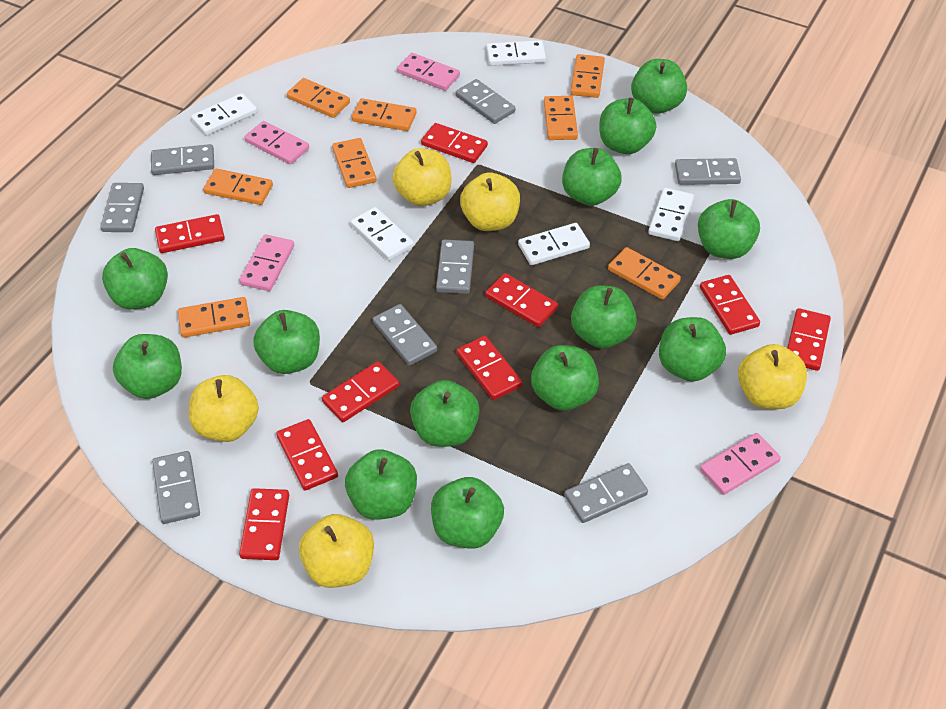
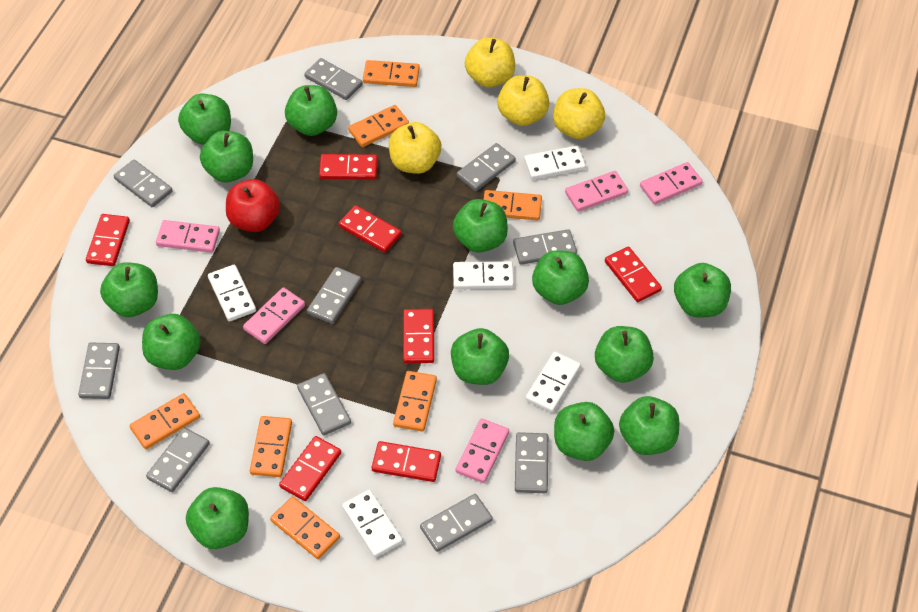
grey domino: [100,183,144,232] [151,144,214,175] [152,451,200,524] [373,304,437,366] [436,240,474,294] [456,79,515,124] [564,463,648,523] [675,158,741,185] = 8 -> [78,343,120,399] [114,160,173,207] [146,427,210,492] [297,373,351,435] [304,58,363,100] [307,267,361,324] [420,494,493,552] [457,143,516,191] [513,229,577,265] [515,432,548,493] = 10
orange domino: [178,297,250,338] [203,169,273,205] [287,78,350,118] [332,138,377,188] [352,98,417,131] [544,96,578,140] [570,54,605,98] [608,247,681,300] = 8 -> [130,393,200,449] [250,416,292,477] [270,496,340,559] [348,105,409,147] [363,60,420,87] [393,371,437,431] [483,190,542,220] = 7
pink domino: [240,235,294,291] [244,121,309,164] [397,53,460,91] [700,433,781,495] = 4 -> [156,220,220,253] [243,287,305,344] [455,418,509,483] [565,171,628,212] [640,162,703,205] = 5
red apple: none = 0 -> [226,179,280,232] = 1
red domino: [155,214,225,253] [239,488,289,560] [276,419,338,490] [322,361,399,422] [421,123,488,163] [457,336,522,400] [485,273,558,327] [700,275,760,335] [787,308,831,371] = 9 -> [86,214,130,266] [279,436,341,501] [319,154,378,180] [339,205,402,253] [372,441,441,482] [403,309,434,363] [605,246,662,302] = 7
yellow apple: [189,375,259,442] [299,514,374,588] [392,148,452,206] [460,172,520,231] [738,344,807,409] = 5 -> [389,122,441,174] [465,37,515,87] [497,75,549,126] [553,88,605,139] = 4

